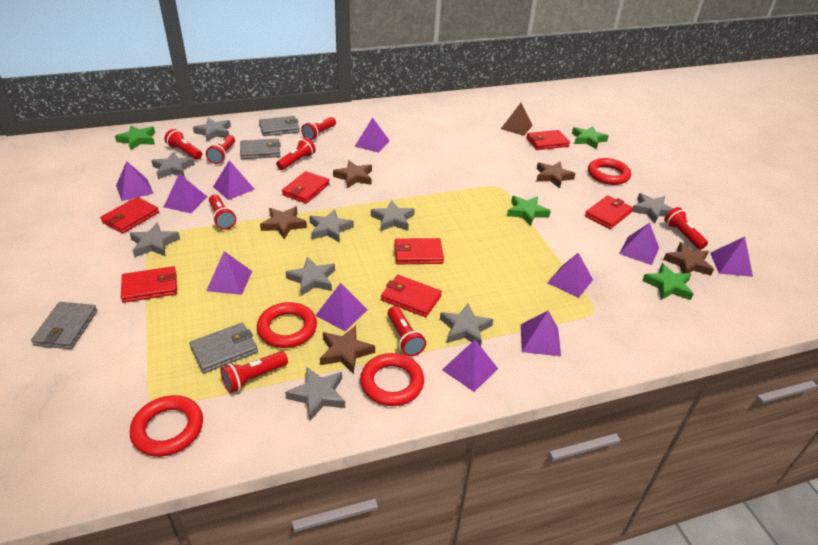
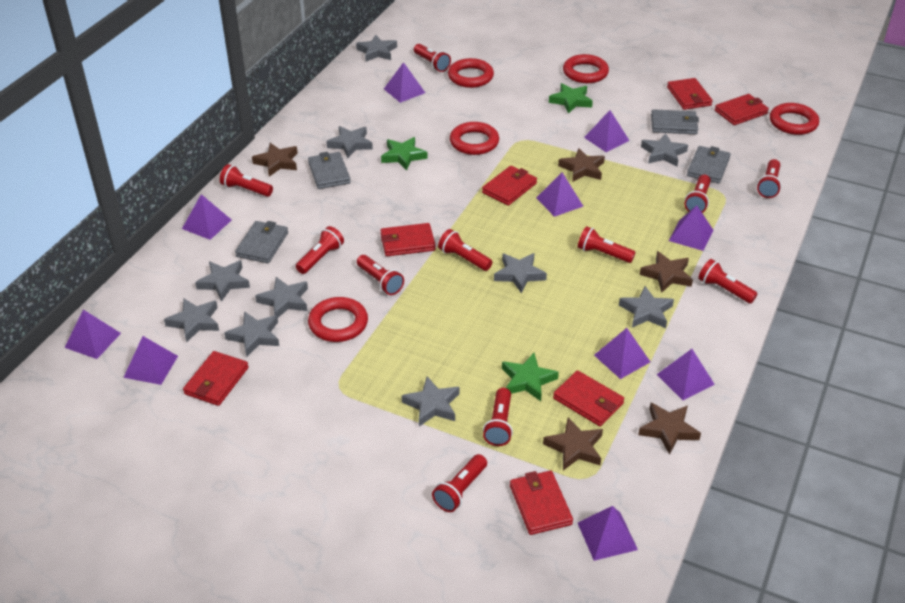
brown pyramid: [501,103,533,136] = 1 -> none = 0
green star: [115,126,155,150] [507,196,551,226] [572,126,609,149] [642,263,694,300] = 4 -> [381,137,428,171] [502,353,559,401] [549,83,593,114] = 3
grey star: [130,222,180,257] [151,152,195,179] [193,118,231,142] [285,367,345,421] [286,257,335,296] [309,209,354,243] [371,201,415,231] [440,304,494,346] [632,193,673,223] = 9 -> [164,299,219,342] [195,260,250,302] [224,311,279,357] [255,277,308,318] [326,126,373,158] [356,35,397,61] [402,376,460,426] [494,253,547,293] [619,286,674,328] [641,133,688,166] = 10
purple pyramid: [116,161,154,201] [164,173,207,213] [206,251,252,295] [213,160,255,200] [315,283,368,331] [355,117,390,153] [442,340,498,392] [521,311,561,356] [547,253,593,298] [619,223,659,265] [710,237,753,277] = 11 -> [64,310,121,359] [123,336,178,385] [182,194,231,240] [384,62,425,103] [536,172,584,217] [578,506,638,561] [584,110,630,152] [594,328,650,379] [656,349,715,400] [669,205,713,251] = 10
red flashlight: [164,129,202,160] [206,135,235,164] [209,195,236,230] [220,351,288,393] [276,138,316,170] [301,117,336,140] [388,306,426,356] [664,207,708,250] = 8 -> [220,164,273,197] [296,226,344,274] [357,255,404,295] [414,44,451,72] [432,454,487,512] [438,229,492,271] [483,388,513,446] [578,226,636,263] [684,175,711,213] [698,259,757,304] [757,159,782,198] = 11
red ring: [130,395,203,457] [257,302,317,348] [360,353,424,406] [588,158,631,185] = 4 -> [308,297,368,342] [448,58,494,88] [450,122,499,155] [563,54,609,83] [770,103,819,135] = 5

